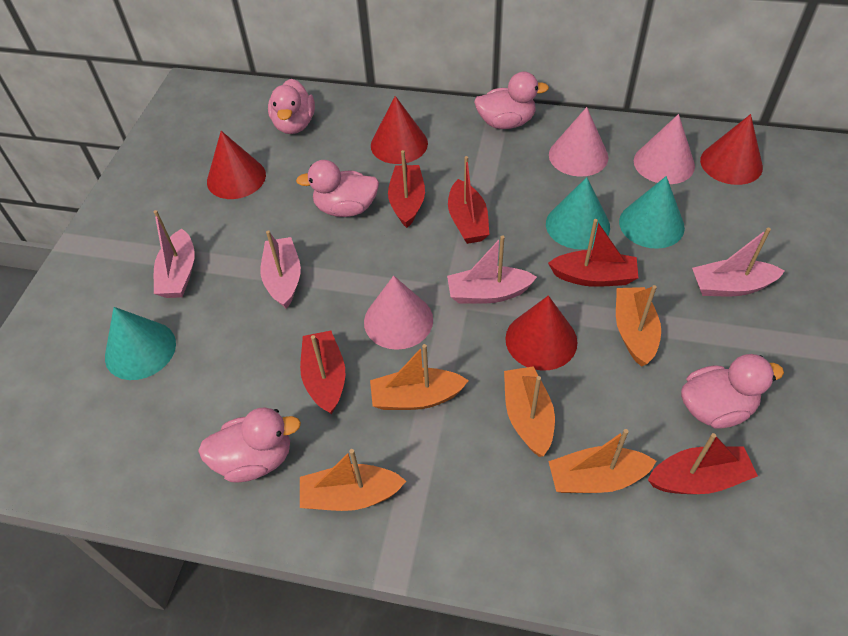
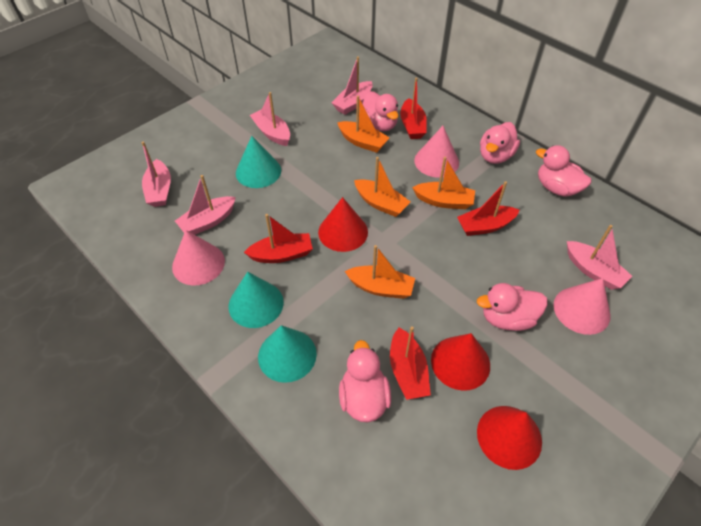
orange boat: [300,449,406,511] [370,344,469,410] [504,366,555,457] [548,429,656,493] [616,285,661,367] = 5 -> [337,96,390,153] [345,245,415,299] [354,157,411,217] [412,157,475,209] = 4
pink boat: [154,210,195,298] [260,230,301,309] [447,235,537,304] [692,228,785,296] = 4 -> [141,141,171,207] [175,175,236,235] [250,92,290,146] [332,56,373,115] [567,225,632,290] = 5
red boat: [300,331,345,414] [388,150,425,228] [448,156,489,244] [548,219,638,287] [648,433,758,494] = 5 -> [244,214,313,263] [390,326,431,400] [400,77,427,139] [457,181,520,236] = 4
red cone: [207,131,266,199] [371,96,428,164] [505,295,578,371] [700,114,763,185] = 4 -> [318,197,368,252] [431,333,490,391] [477,406,542,470] = 3

